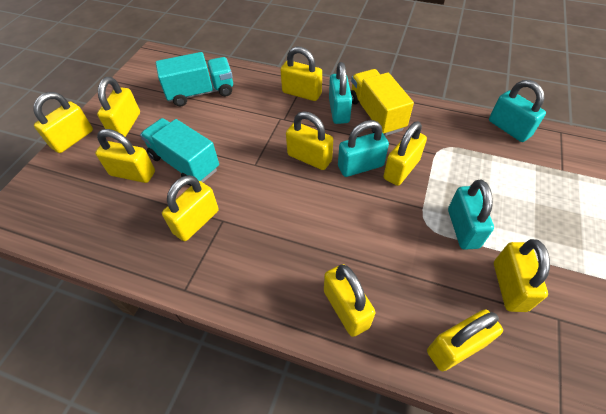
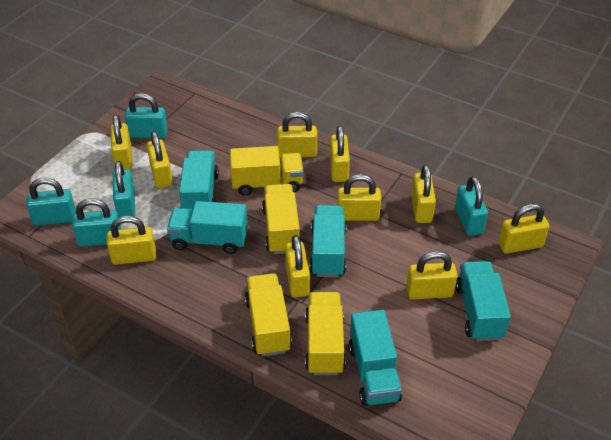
turquoise padlock: [329,62,352,124] [338,120,389,177] [448,180,494,250] [489,80,546,142] = 4 -> [26,177,76,226] [72,198,121,247] [113,161,135,217] [125,93,168,138] [455,176,488,236] = 5
turquoise truck: [140,118,219,186] [156,52,233,106] = 2 -> [167,201,248,254] [179,151,219,210] [309,205,347,277] [348,310,402,406] [456,261,511,341] = 5
yellow truck: [351,69,414,136] = 1 -> [230,146,303,196] [245,273,292,356] [262,184,302,254] [305,292,346,375] = 4

